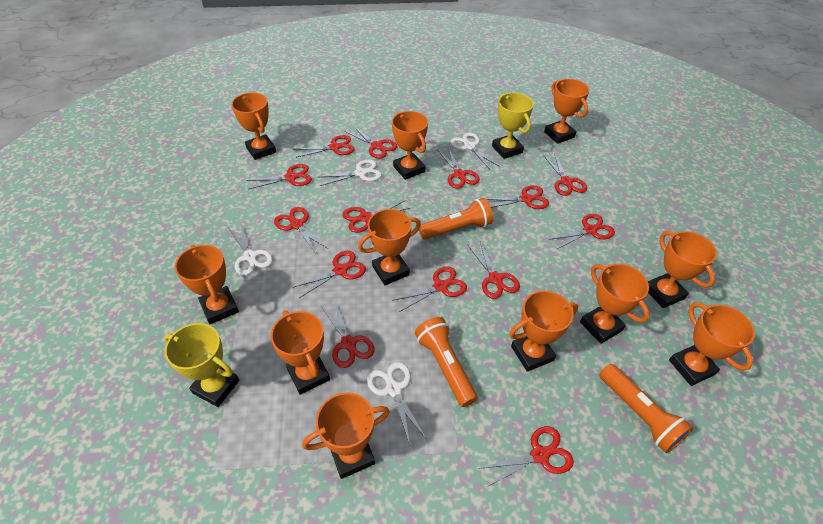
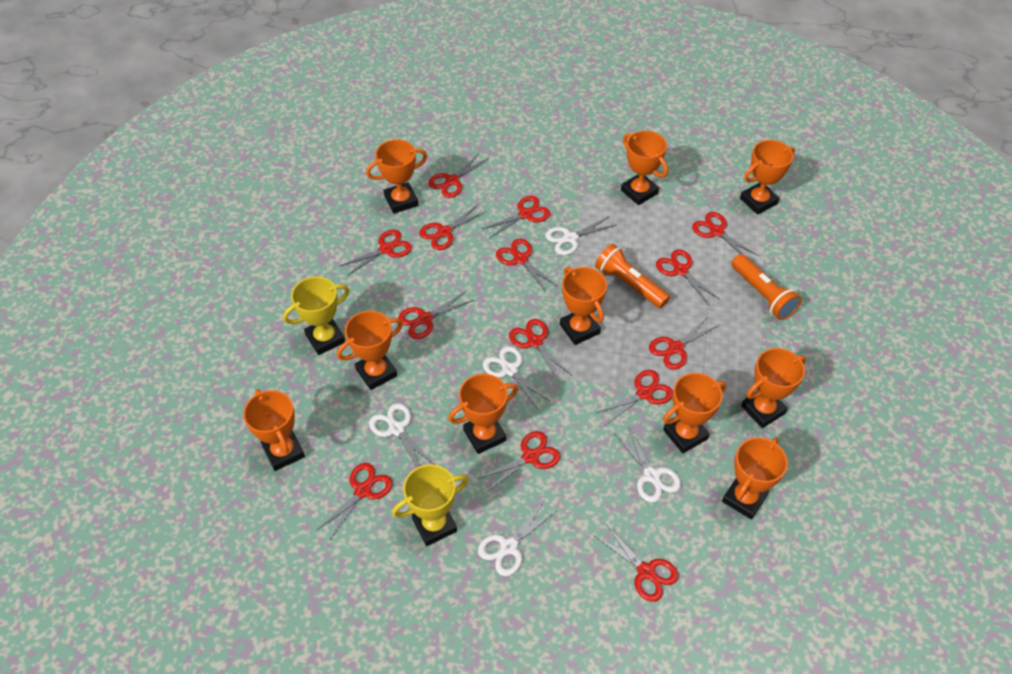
orange flashlight: [415,317,478,407] [419,198,493,240] [599,364,693,453] = 3 -> [595,244,670,308] [731,254,802,320] = 2
orange trophy: [175,245,239,324] [231,92,276,160] [271,310,330,395] [302,392,390,479] [358,209,421,285] [392,111,428,180] [509,291,578,372] [544,79,589,144] [580,264,650,344] [648,231,717,308] [669,302,755,386] = 11 -> [243,389,305,471] [337,311,403,390] [366,139,427,214] [448,374,518,454] [560,267,607,345] [621,131,668,205] [663,373,726,453] [722,437,788,519] [740,140,795,215] [741,348,806,428] = 10
white scissors: [229,224,273,276] [320,159,382,186] [367,362,426,444] [450,132,500,169] = 4 -> [369,403,435,467] [478,501,556,576] [483,346,551,410] [545,217,616,255] [614,426,681,502] = 5

